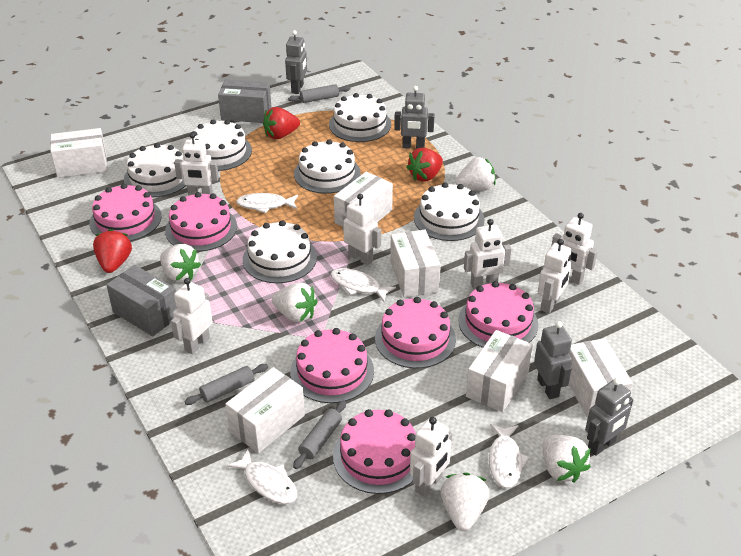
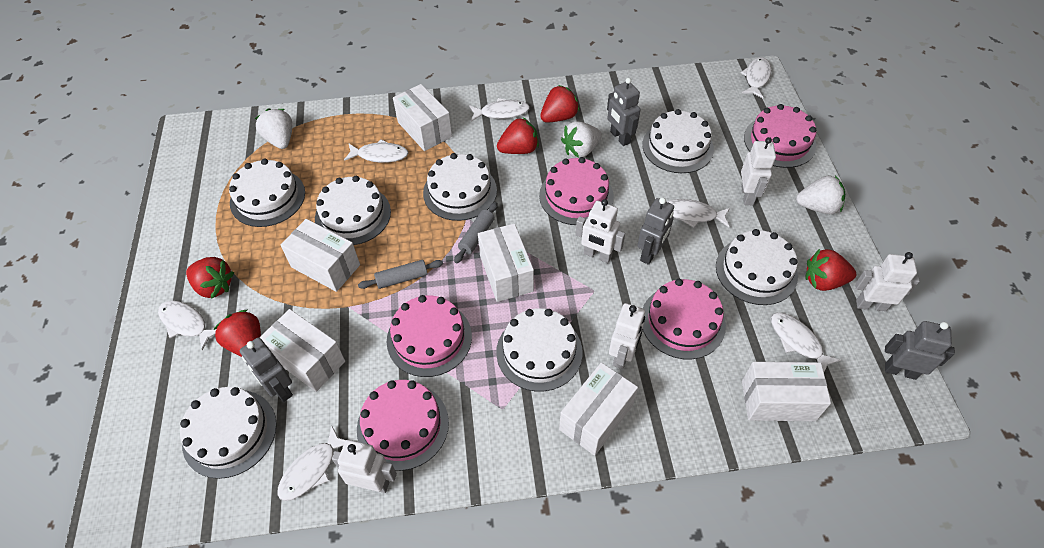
grey box: [106,265,177,336] [218,79,272,123] = 2 -> none = 0
grey rolling pin: [184,364,268,405] [288,84,350,103] [293,400,346,469] = 3 -> [358,260,443,289] [454,202,498,263] = 2
pink cake: [90,183,161,241] [165,192,237,252] [290,328,374,403] [333,409,416,494] [375,297,456,368] [458,281,539,348] = 6 -> [357,380,449,471] [387,295,472,377] [539,157,614,225] [643,279,726,359] [744,104,816,168] = 5
red strawberry: [93,229,132,273] [263,107,300,139] [406,148,443,182] = 3 -> [186,257,234,299] [213,310,261,357] [497,117,539,154] [540,85,580,123] [805,248,856,291] = 5
white cake: [124,143,187,197] [190,119,252,171] [243,220,317,283] [294,139,361,194] [329,93,391,142] [414,182,484,241] = 6 -> [180,387,277,479] [229,159,305,227] [315,176,391,245] [423,153,497,221] [496,308,583,392] [642,109,714,173] [716,229,798,305] = 7
white fish: [227,449,298,504] [236,193,298,213] [330,268,396,302] [489,424,529,488] = 4 -> [158,301,216,350] [277,426,346,501] [344,139,408,163] [469,98,530,121] [667,199,730,228] [741,57,771,98] [771,312,841,372] = 7
white robot: [171,278,213,354] [174,133,219,196] [343,194,381,265] [410,417,452,497] [464,219,512,289] [538,239,572,313] [551,213,598,285] = 7 -> [332,440,397,493] [575,199,625,263] [609,303,645,369] [741,137,776,205] [855,252,920,312] = 5
white strawberry: [160,244,201,282] [272,282,318,323] [441,473,490,531] [455,157,496,191] [542,435,591,483] = 5 -> [255,109,292,149] [561,121,602,158] [796,176,845,214] = 3

